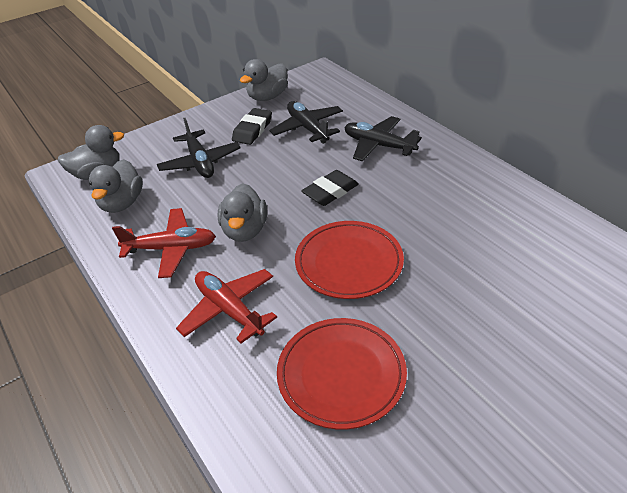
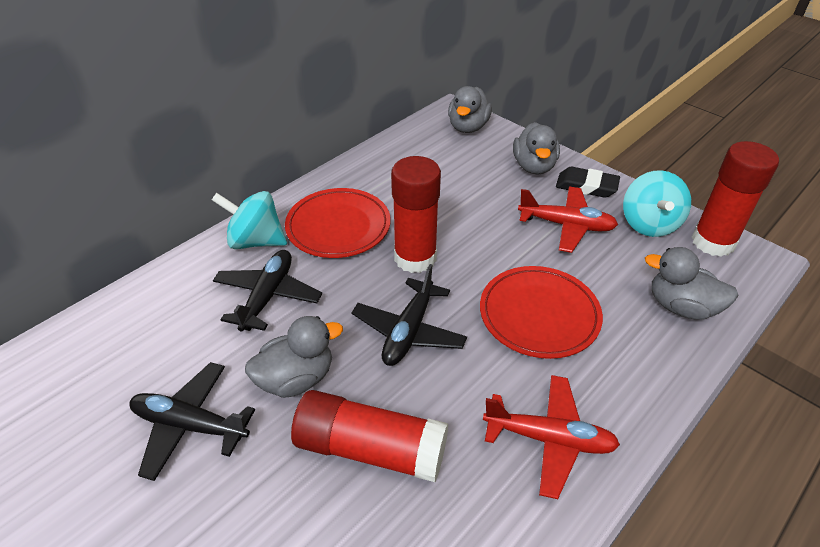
black eraser: [232,108,272,145] [301,170,359,206] = 2 -> [556,167,620,198] = 1
red glue stick: none = 0 -> [291,390,449,482] [391,156,441,273] [691,141,779,257] = 3
turquoise spinning top: none = 0 -> [212,191,287,249] [623,170,691,237] = 2

